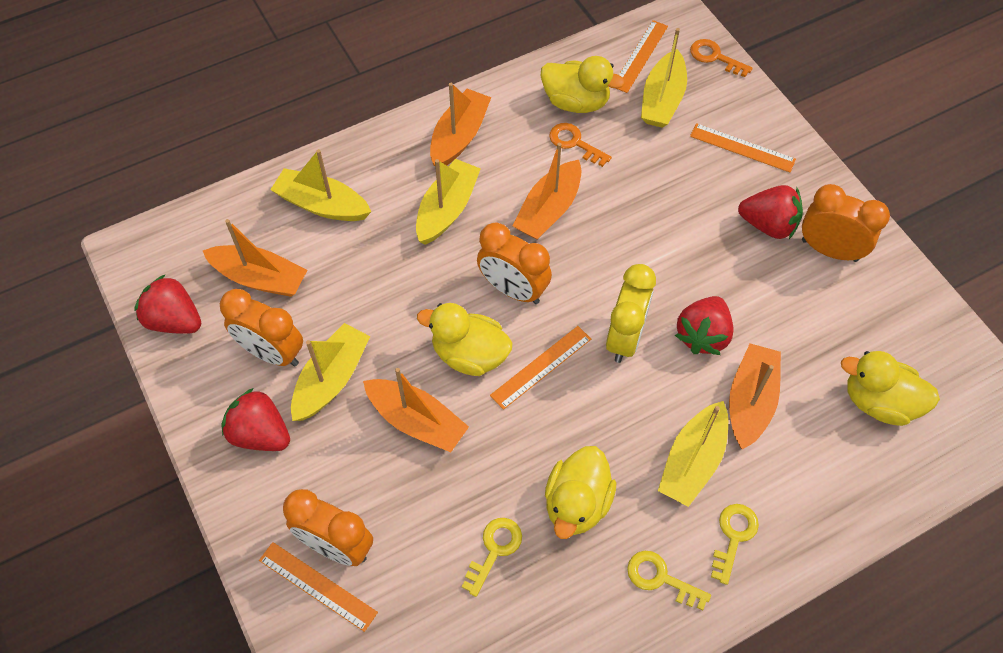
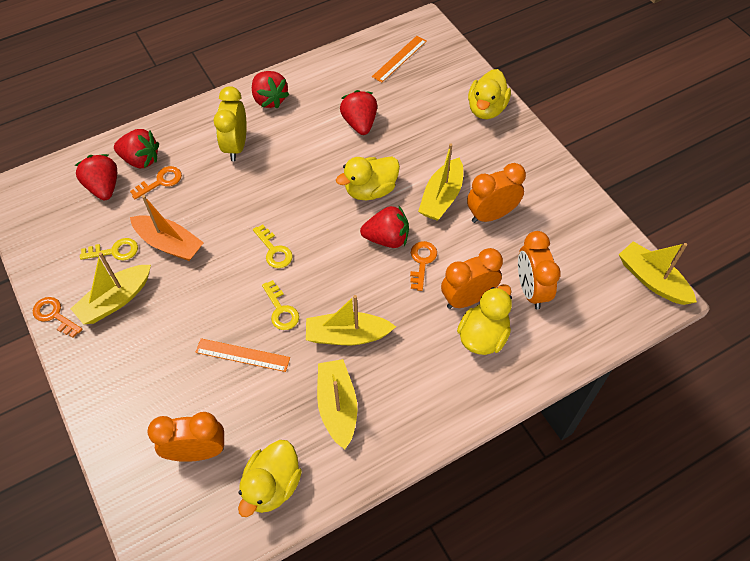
orange boat: [203,219,307,297] [363,368,469,452] [430,83,491,166] [512,143,582,240] [729,343,781,450] = 5 -> [130,195,204,261] = 1
orange key: [549,123,612,167] [690,39,753,77] = 2 -> [33,297,83,338] [130,166,182,200] [410,241,437,291] = 3
orange ruler: [259,542,378,632] [490,326,591,410] [616,20,668,93] [690,123,796,172] = 4 -> [195,338,290,372] [372,36,427,83] = 2
red strawberry: [134,275,201,334] [221,388,290,451] [675,296,734,355] [738,185,803,239] = 4 -> [75,154,117,200] [114,129,159,168] [252,71,290,109] [340,90,377,135] [360,206,409,248] = 5

